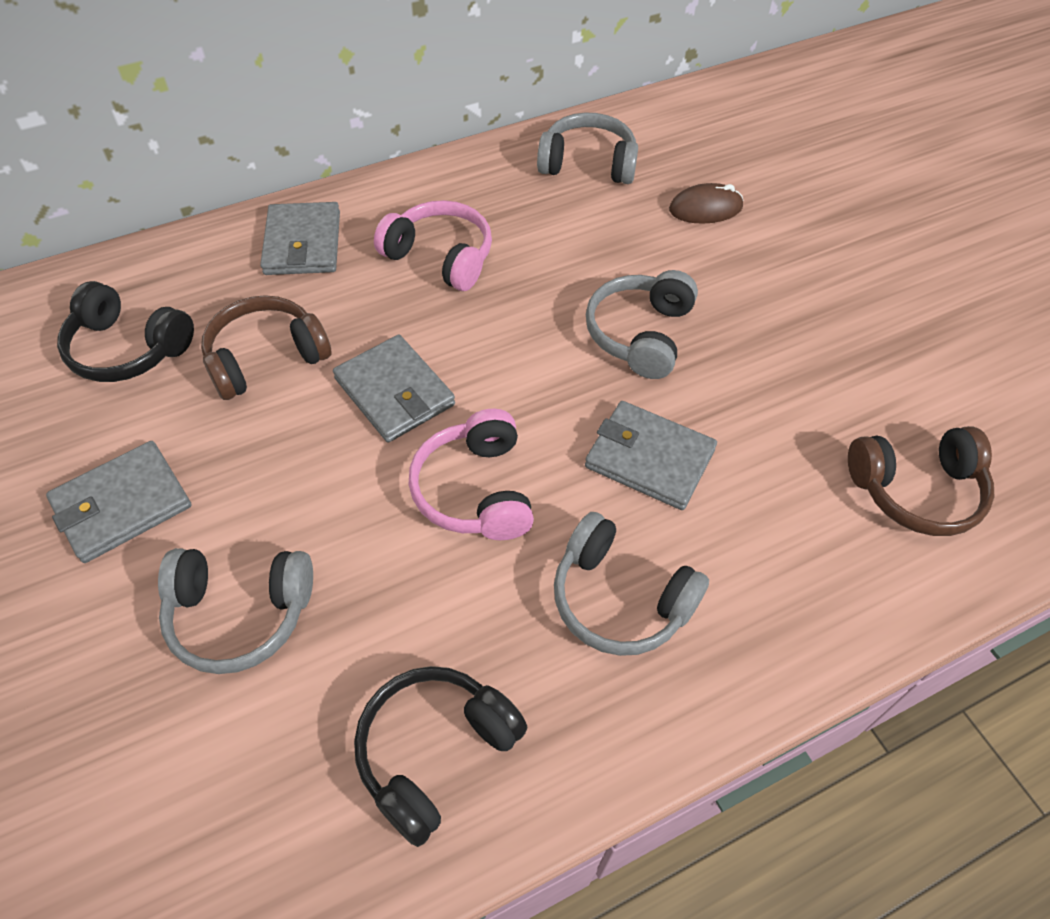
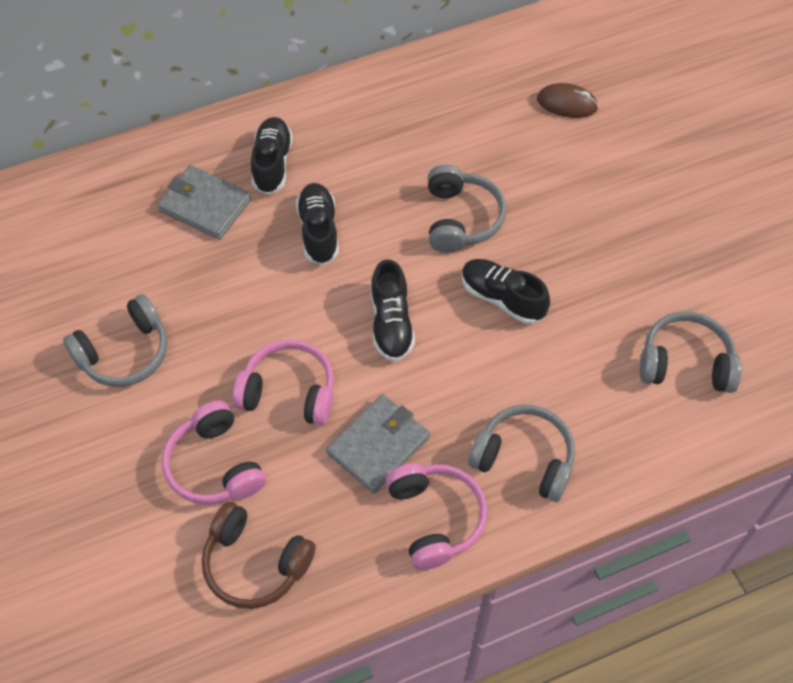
black headphones: [57,281,194,382] [354,666,528,847] = 2 -> none = 0
black shoe: none = 0 -> [251,117,293,195] [296,183,339,265] [371,259,415,362] [462,259,550,324] = 4
brown headphones: [201,295,332,400] [848,426,994,536] = 2 -> [202,502,316,609] = 1
grey wallet: [46,441,191,563] [260,202,340,275] [333,335,455,443] [585,401,717,510] = 4 -> [157,165,251,240] [326,394,430,494] = 2
pink headphones: [374,200,492,291] [409,409,534,540] = 2 -> [162,401,266,504] [232,339,334,426] [386,463,487,570] = 3

